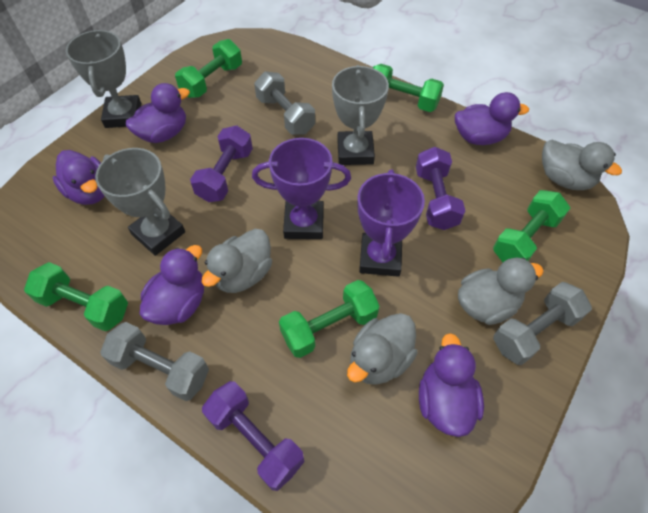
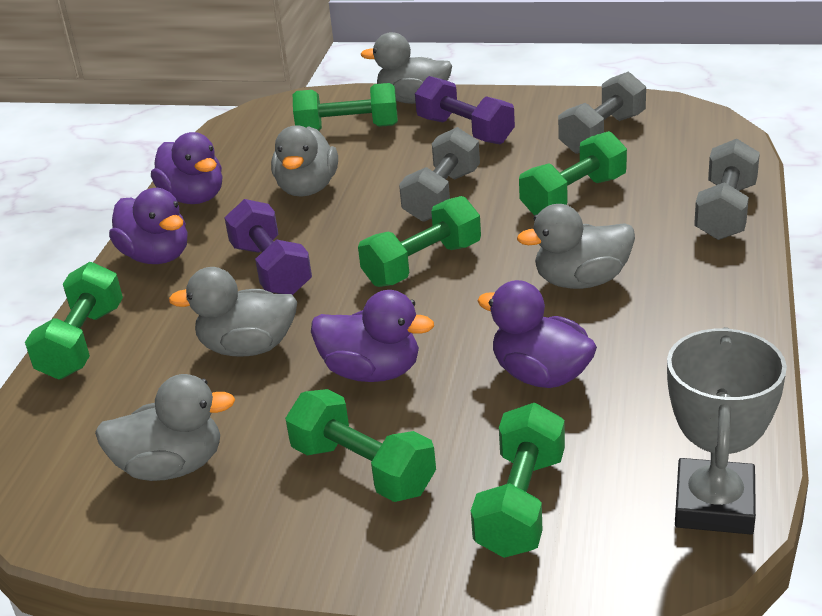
green dumbbell: [24,262,128,331] [175,39,242,98] [279,280,380,358] [373,64,444,112] [493,190,570,262] = 5 -> [25,262,123,379] [285,389,436,502] [293,83,398,131] [358,196,481,287] [471,403,565,558] [519,131,627,216] = 6
grey duck: [202,229,272,293] [347,313,418,385] [458,258,544,325] [542,140,622,190] = 4 -> [95,374,235,481] [169,267,297,356] [271,125,338,196] [361,32,452,104] [517,204,635,289] = 5
grey trophy: [66,30,142,128] [95,148,185,256] [332,65,389,165] = 3 -> [667,327,787,534] = 1
purple duck: [53,150,105,205] [126,83,190,143] [139,245,204,325] [419,333,484,437] [455,92,529,145] = 5 -> [109,188,188,264] [151,132,222,204] [311,290,434,382] [477,280,597,388] = 4
purple dumbbell: [190,125,253,202] [202,381,304,491] [416,147,465,230] = 3 -> [224,199,312,295] [415,76,515,144] = 2
purple trophy: [252,138,351,239] [357,169,425,277] = 2 -> none = 0

